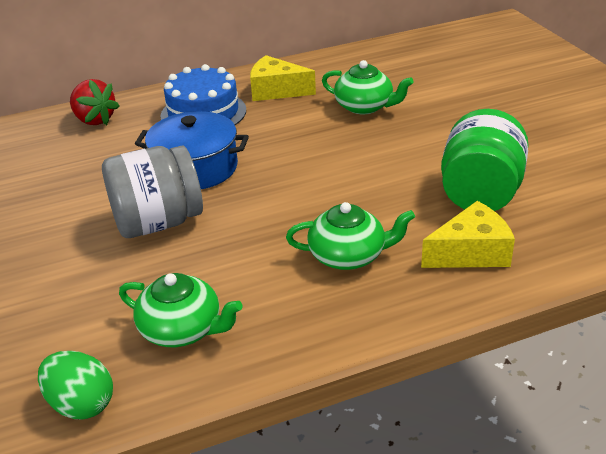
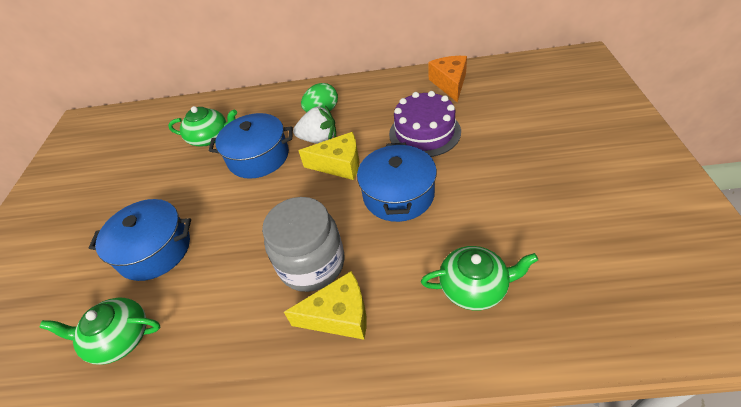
blue cake: [160,64,246,125] = 1 -> none = 0
blue pot: [135,111,249,189] = 1 -> [89,199,191,281] [209,113,293,179] [357,142,437,222] = 3
green jar: [441,109,529,211] = 1 -> none = 0
orange cheese: none = 0 -> [428,56,467,102] = 1
purple cake: none = 0 -> [389,91,461,157] = 1
red strawberry: [70,79,119,125] = 1 -> none = 0
white strawberry: none = 0 -> [293,106,336,144] = 1

